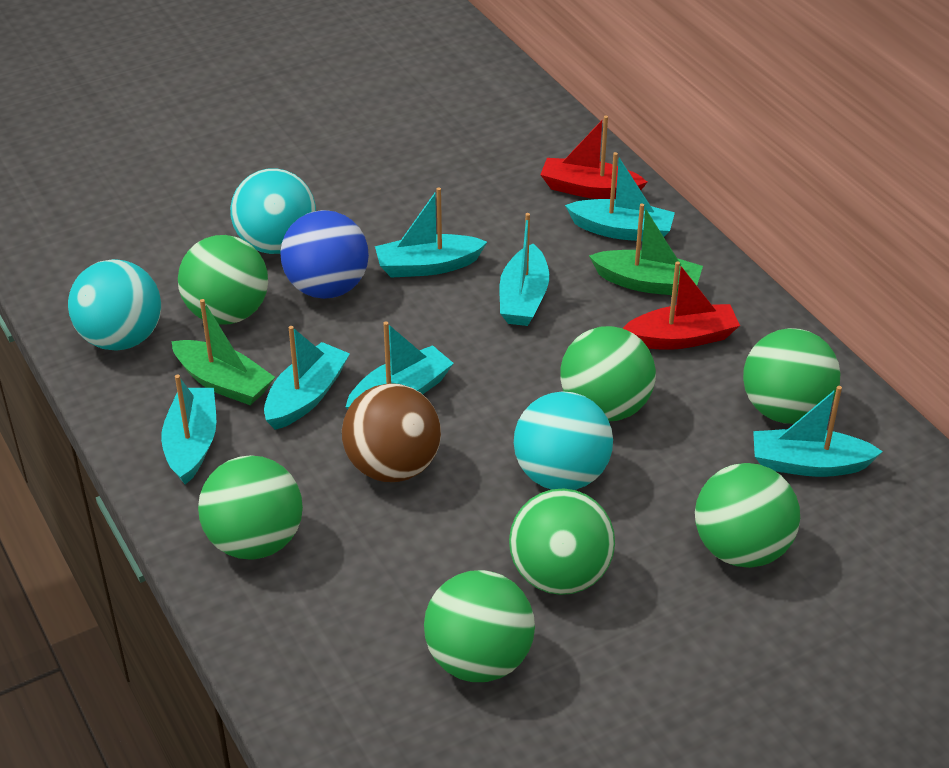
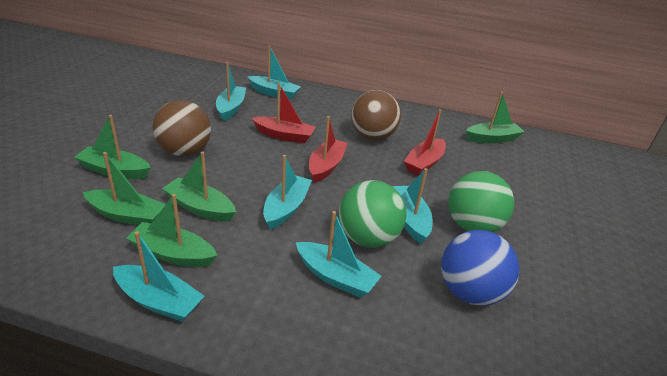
brown ball: [342,383,441,482] = 1 -> [153,100,211,156] [351,90,401,140] = 2
green ball: [178,235,268,325] [198,455,303,560] [424,570,535,682] [509,488,615,595] [560,326,656,421] [695,463,800,568] [743,328,840,424] = 7 -> [339,180,406,248] [448,171,514,232] = 2
green boat: [171,299,275,405] [589,203,703,296] = 2 -> [74,115,151,179] [83,152,166,225] [126,194,217,267] [162,152,236,222] [466,92,524,143] = 5
red boat: [540,116,647,199] [623,261,740,350] = 2 -> [252,83,316,144] [309,116,347,183] [404,109,446,176] = 3
turquoise ball: [68,259,161,351] [230,168,316,254] [514,391,613,490] = 3 -> none = 0
turquoise boat: [161,374,216,485] [264,326,350,430] [346,321,454,409] [375,187,487,278] [500,213,549,326] [565,152,675,241] [753,386,883,477] = 7 -> [113,231,205,322] [216,62,246,121] [247,46,301,100] [263,155,312,229] [296,211,381,298] [392,168,433,244] = 6

